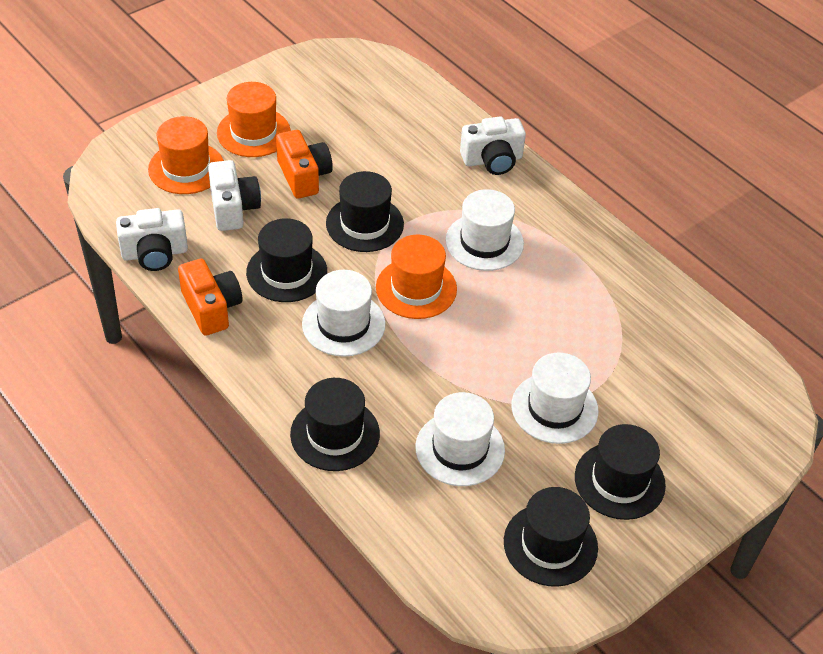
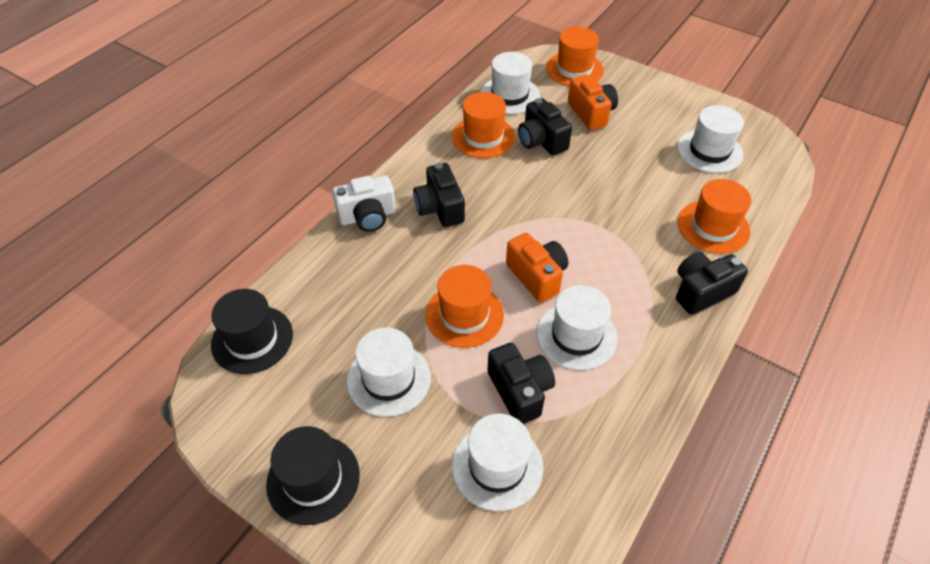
black camera: none = 0 -> [413,163,465,227] [487,343,555,424] [518,98,572,156] [676,252,748,315] = 4
black hat: [246,218,327,302] [290,378,380,471] [326,171,404,252] [504,487,598,587] [575,424,666,520] = 5 -> [211,289,293,374] [266,426,360,525] = 2
orange hat: [148,116,224,194] [217,82,291,157] [376,235,457,319] = 3 -> [425,265,504,348] [452,92,515,158] [546,27,604,86] [678,179,751,254] = 4
white camera: [116,208,188,271] [208,160,261,231] [460,116,526,175] = 3 -> [332,175,396,232] = 1
white hat: [302,270,386,357] [415,392,505,486] [445,189,524,271] [511,353,599,444] = 4 -> [347,327,431,417] [452,414,543,511] [481,52,540,114] [537,285,617,370] [677,105,744,173] = 5

